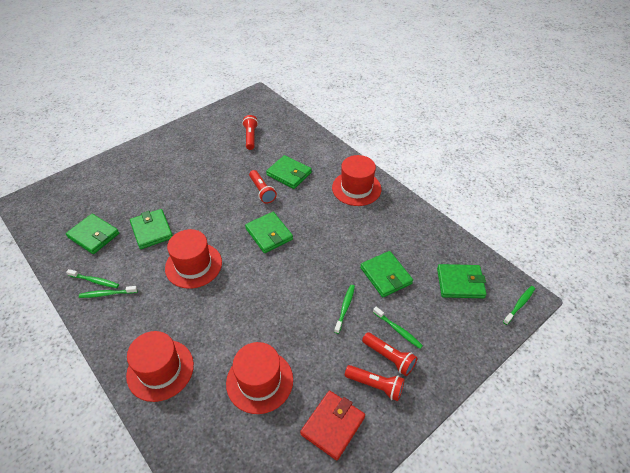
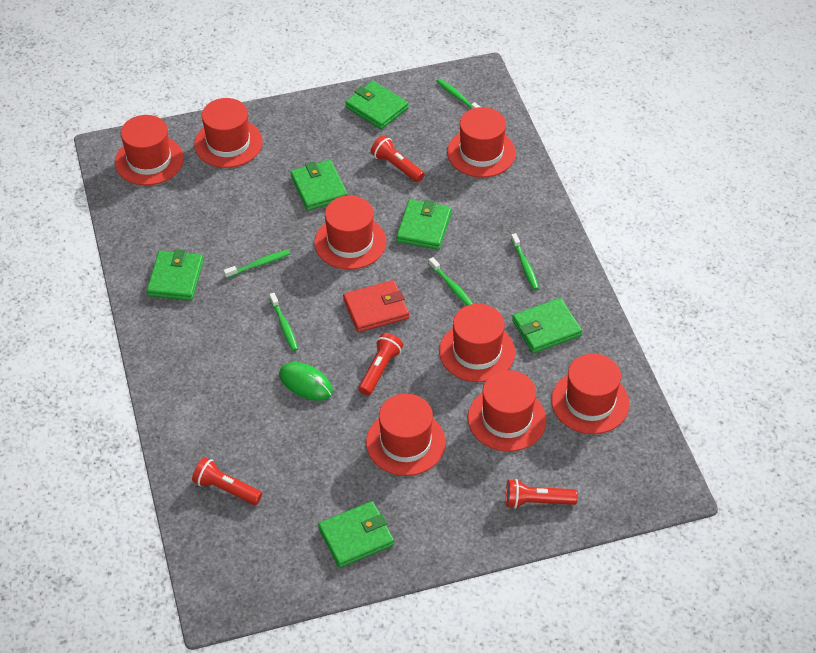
green mouse: none = 0 -> [279,362,333,401] = 1
red hat: [126,331,194,402] [165,229,222,289] [226,342,293,414] [332,155,381,206] = 4 -> [115,115,184,185] [194,98,263,168] [314,196,386,270] [366,394,446,476] [439,304,515,382] [447,107,516,177] [468,370,547,452] [551,353,629,434] = 8

